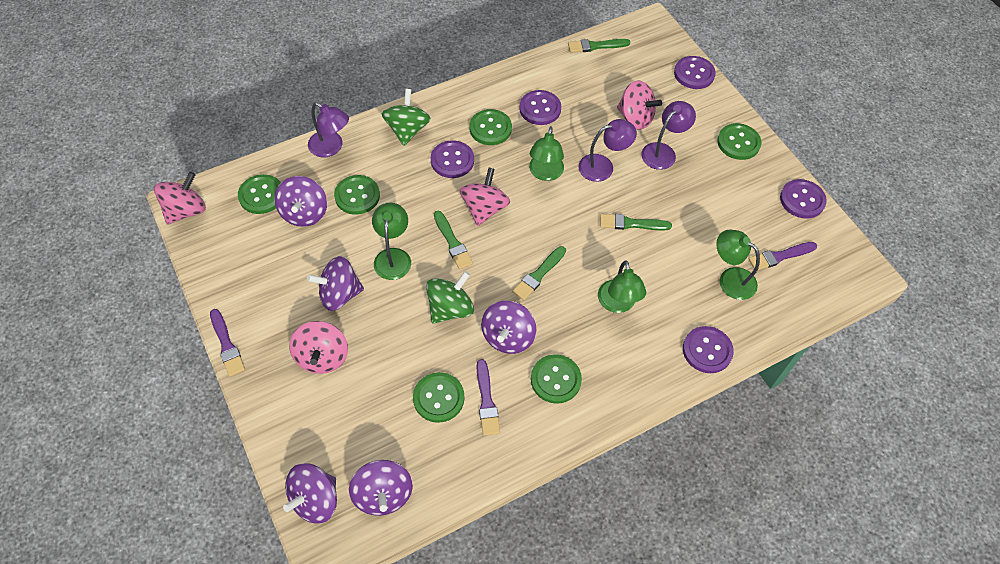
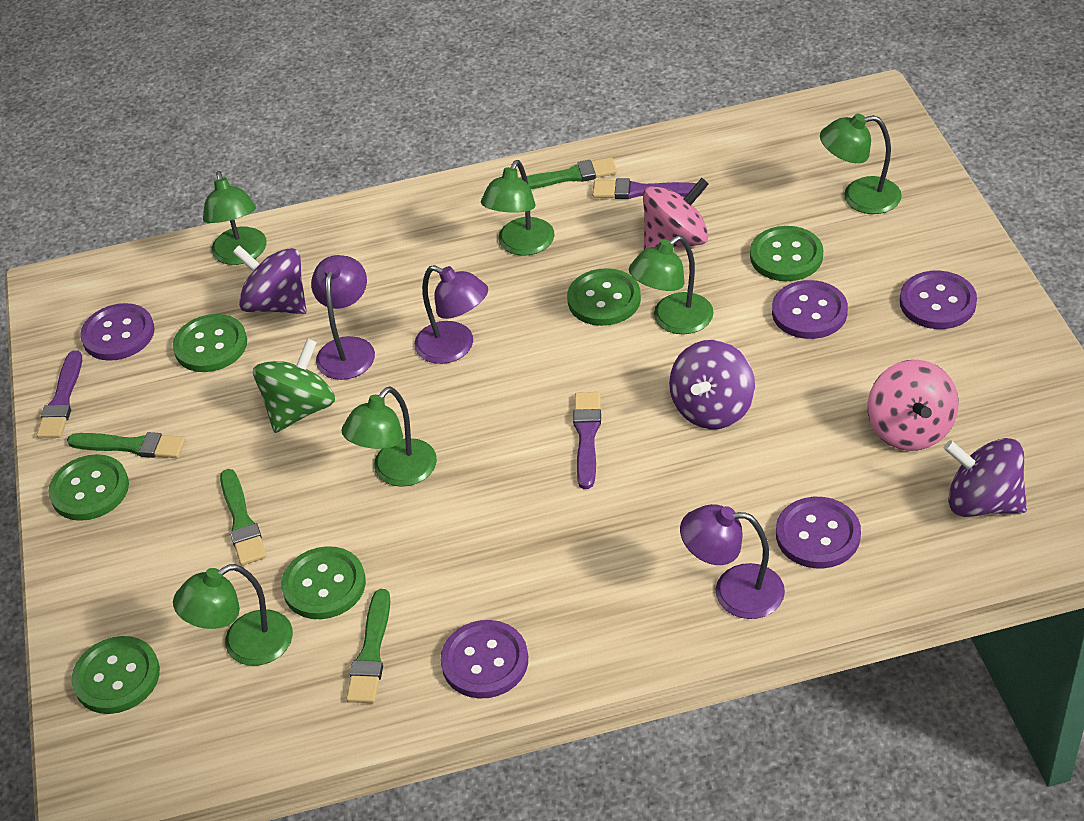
green lamp: [372,203,411,280] [529,126,564,181] [598,261,646,313] [716,230,760,300] = 4 -> [173,564,293,666] [203,171,267,265] [341,387,437,487] [481,160,554,256] [629,236,714,334] [820,113,902,214] = 6
green spinning top: [382,89,431,146] [426,271,474,324] = 2 -> [253,338,335,433] = 1
pink spinning top: [154,172,206,225] [289,321,348,374] [460,168,510,226] [617,80,662,130] = 4 -> [643,178,709,250] [868,360,958,451] = 2
purple spinning top: [274,176,327,227] [283,463,337,523] [307,256,364,311] [349,460,413,516] [481,301,537,354] = 5 -> [233,245,307,314] [669,340,755,429] [944,438,1027,517] = 3

